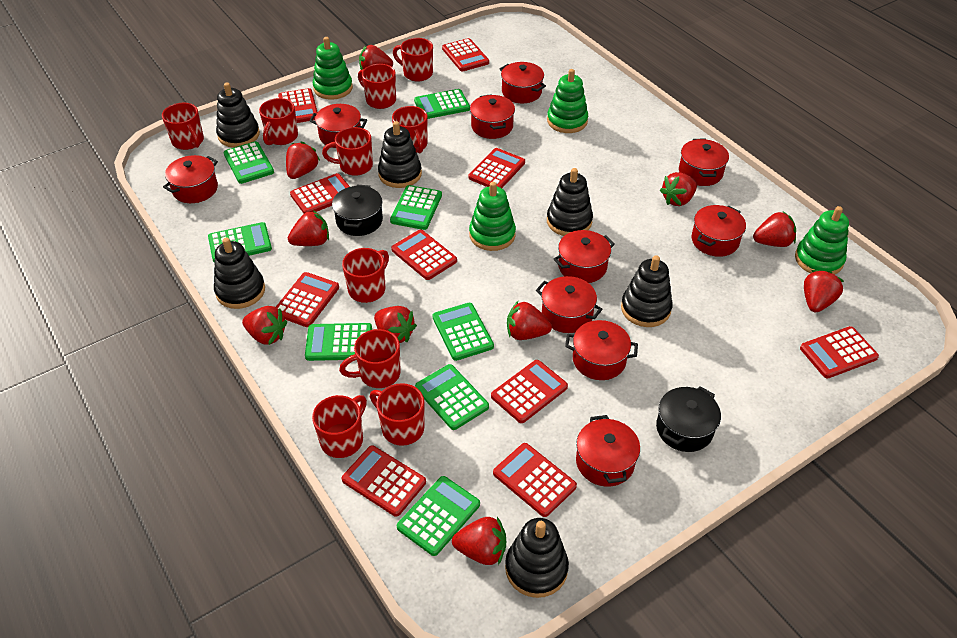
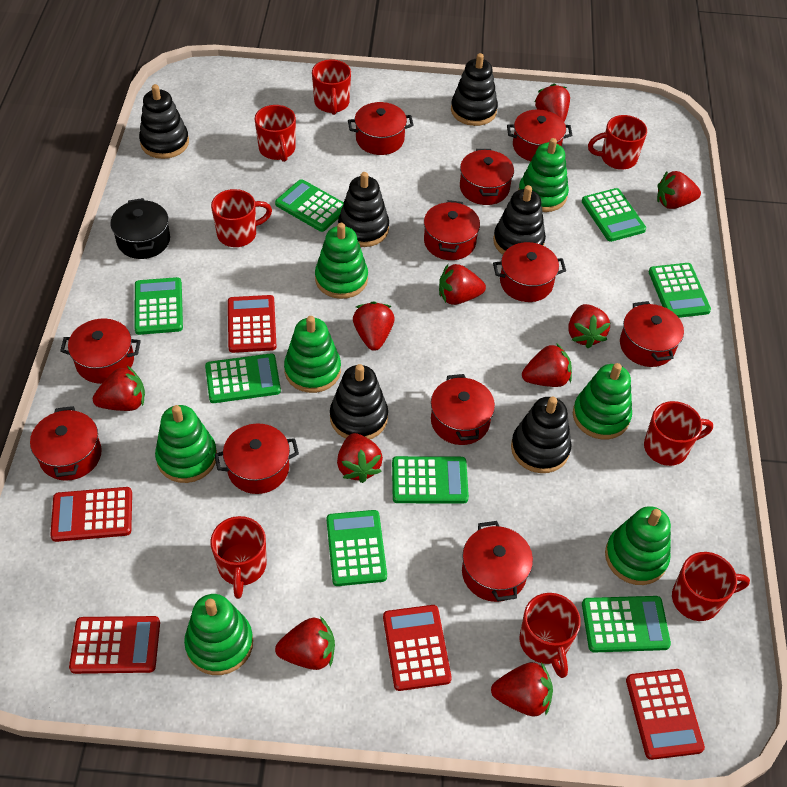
black pot: [332,185,383,236] [656,386,721,452] = 2 -> [111,198,170,259] = 1
green stacking toy: [313,37,353,100] [469,182,516,251] [547,69,588,133] [795,206,849,275] = 4 -> [155,405,217,483] [184,594,253,675] [284,316,341,393] [315,223,368,299] [518,138,569,212] [573,363,632,439] [605,506,671,585] = 7
red calculator: [276,272,339,327] [278,88,318,123] [290,173,350,213] [341,446,426,517] [391,229,457,280] [442,38,489,71] [468,148,525,188] [491,360,568,423] [493,443,577,517] [800,326,879,379] = 10 -> [50,487,132,542] [69,616,160,674] [228,295,277,353] [383,605,452,691] [626,669,705,760] = 5
red mug: [162,103,204,150] [259,98,298,145] [312,395,367,458] [322,127,373,176] [339,329,400,388] [342,248,389,303] [358,64,396,109] [370,383,424,446] [392,106,428,153] [393,38,433,82] = 10 -> [210,516,267,599] [211,189,272,247] [255,105,296,162] [312,59,351,115] [520,593,581,678] [588,115,647,170] [644,401,713,466] [672,552,750,621] = 8
red pot: [163,155,218,203] [310,104,367,148] [470,94,515,139] [500,62,546,103] [536,276,602,333] [553,230,615,283] [565,320,638,380] [576,415,640,487] [679,139,729,186] [692,205,746,257] = 10 -> [30,406,102,481] [60,318,141,384] [214,424,299,494] [348,102,414,155] [424,200,480,260] [431,374,495,445] [460,149,514,205] [462,521,533,602] [493,242,566,302] [507,109,572,161] [620,301,684,367] = 11

